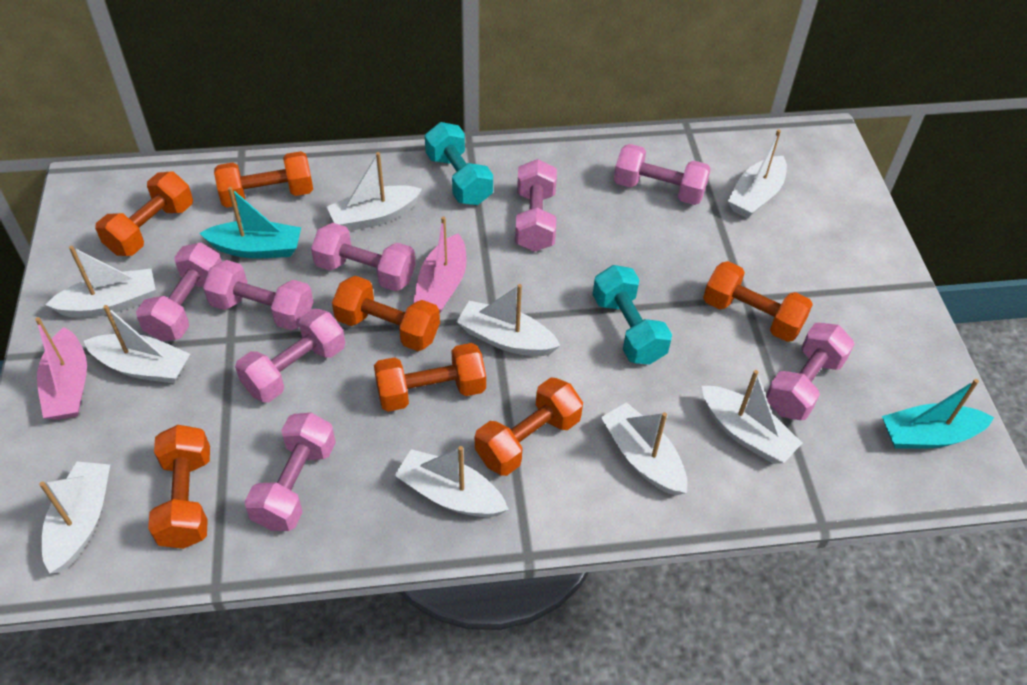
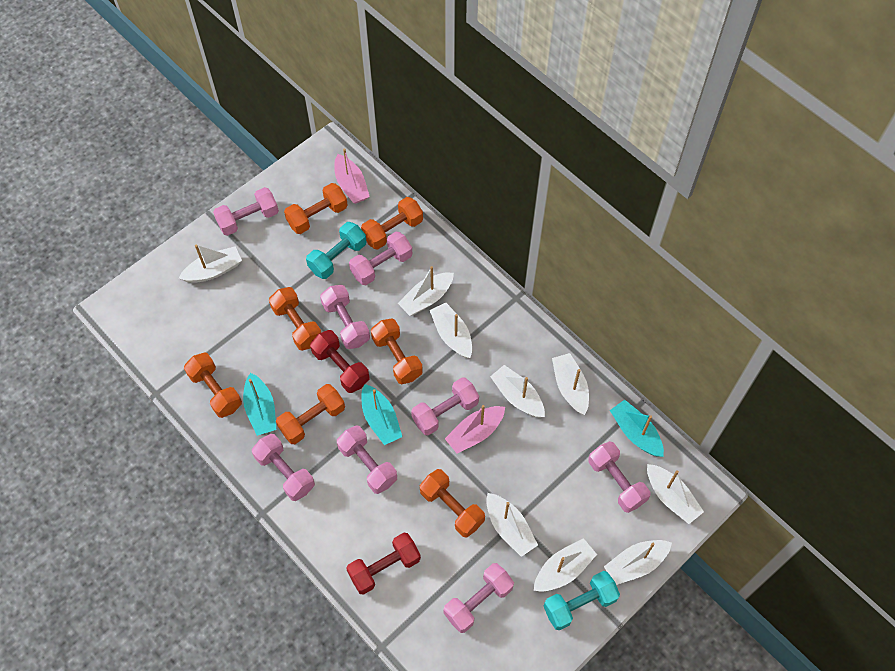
red dumbbell: none = 0 -> [310,330,370,393] [346,533,421,595] = 2
turquoise boat: [200,187,301,258] [882,379,994,449] = 2 -> [243,373,276,436] [361,384,402,445] [610,400,664,457] = 3

